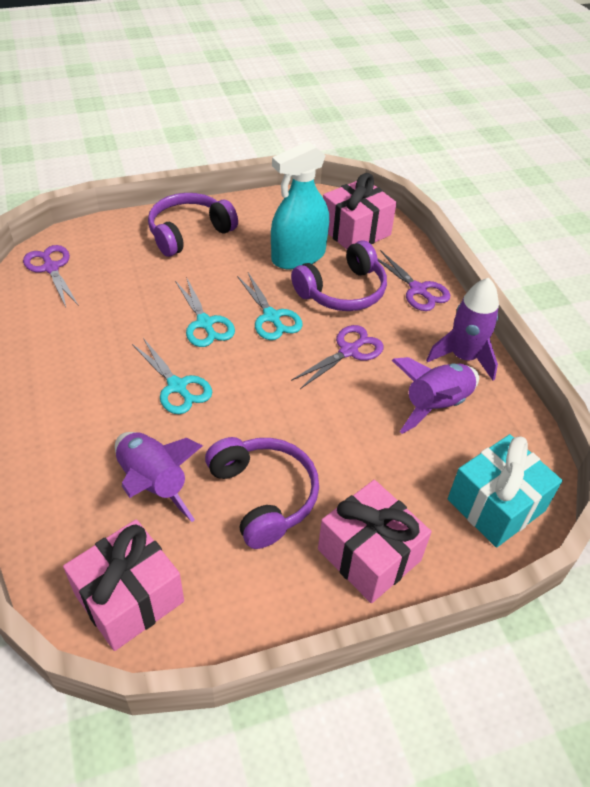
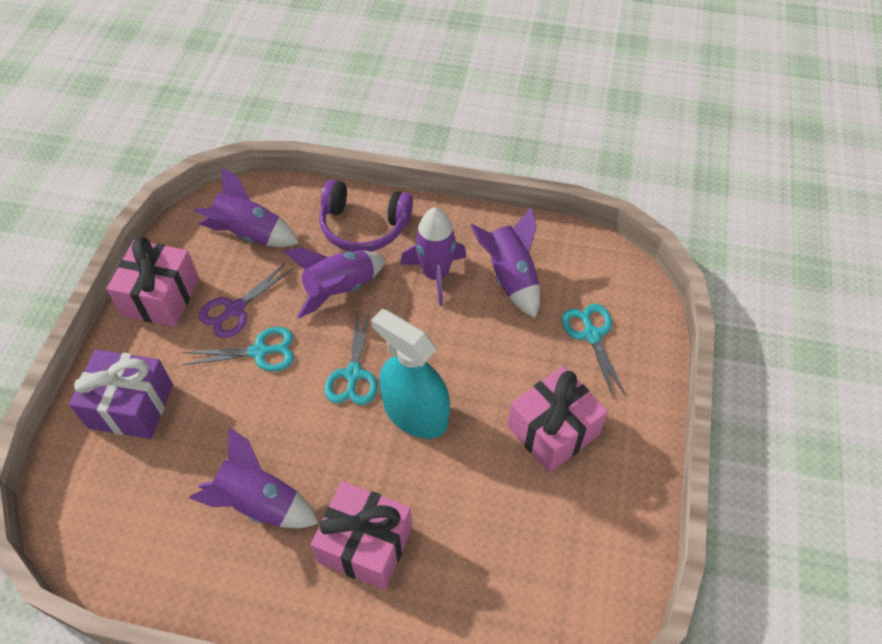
purple gift: none = 0 -> [69,349,173,439] = 1
purple headphones: [148,193,238,257] [205,437,319,549] [291,240,387,311] = 3 -> [319,179,413,251] = 1
purple rocket: [115,432,203,522] [392,357,479,434] [426,278,499,381] = 3 -> [189,427,319,528] [193,166,299,247] [283,247,385,319] [400,207,466,306] [470,207,540,318] = 5
purple scissors: [23,245,79,307] [291,325,384,389] [378,250,450,311] = 3 -> [199,262,294,338] = 1
turquoise gift: [448,434,563,547] = 1 -> none = 0

